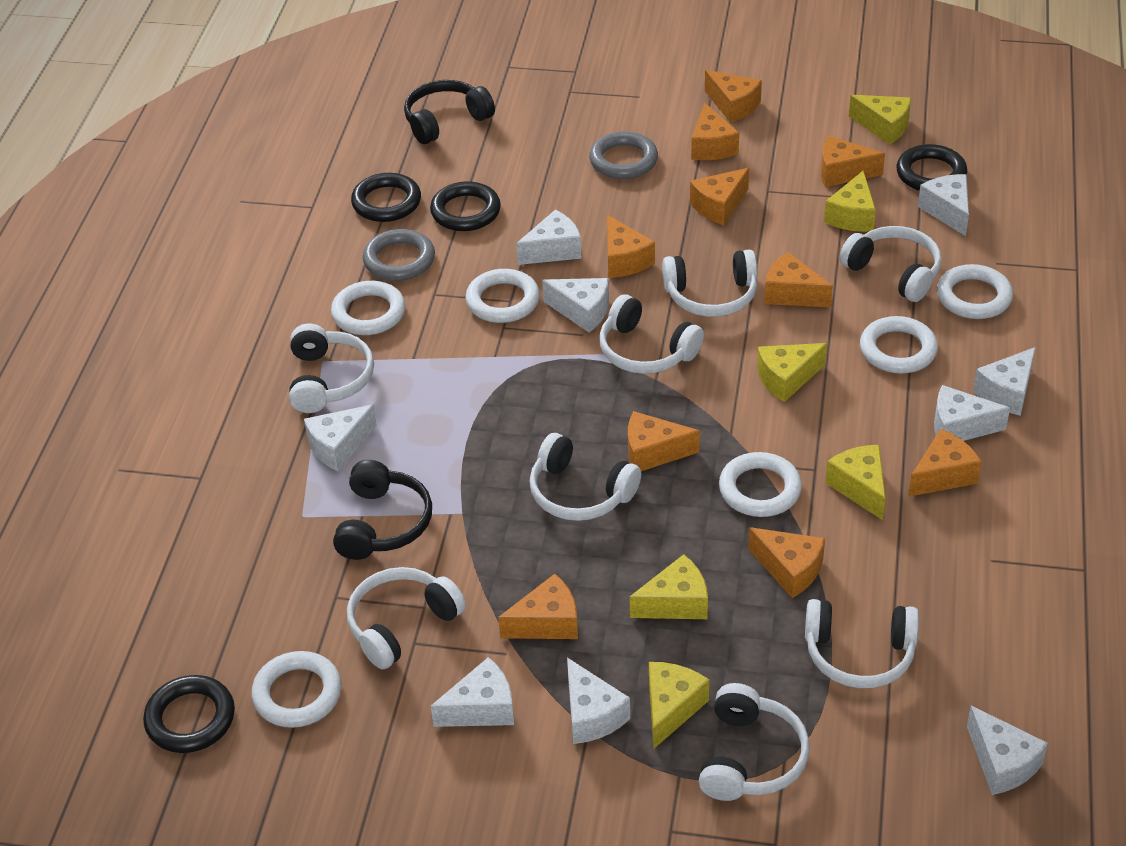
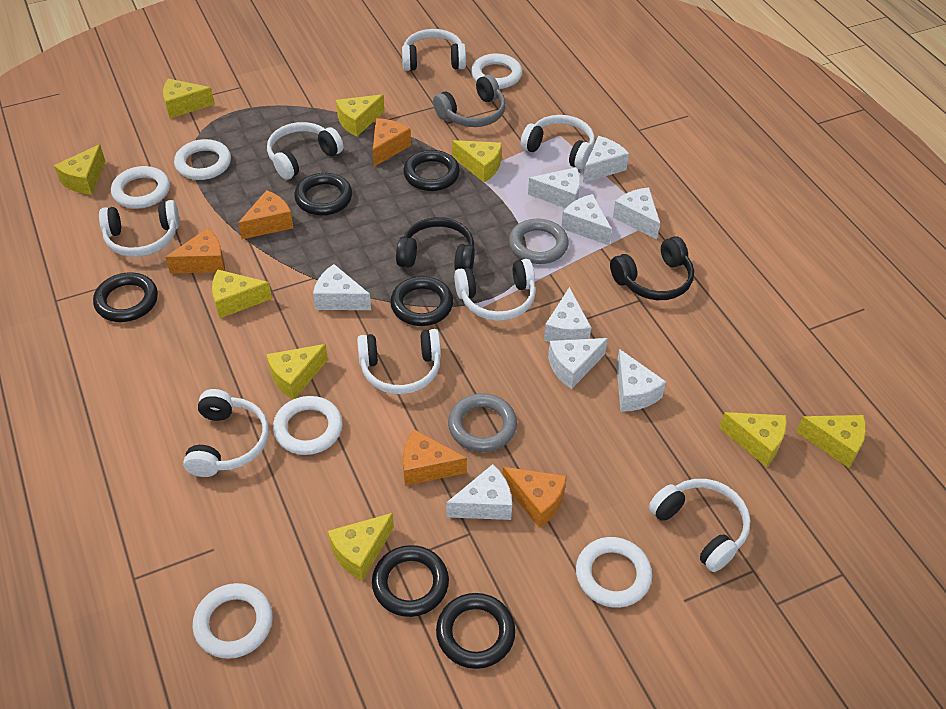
black ring: [143,675,235,753] [351,173,421,222] [430,181,501,231] [896,144,967,191] = 4 -> [93,272,158,322] [294,173,352,215] [372,545,449,617] [390,276,453,326] [403,150,460,191] [436,593,516,669] = 6
grey headphones: none = 0 -> [433,74,506,127] = 1
orange cheese: [498,574,578,639] [607,215,655,278] [628,411,700,471] [690,168,749,225] [691,103,739,160] [705,70,762,123] [748,527,825,598] [764,252,833,307] [821,136,885,187] [908,429,982,497] = 10 -> [165,228,225,274] [238,190,293,239] [373,118,411,167] [403,429,467,486] [502,467,567,528] = 5
yellow cheese: [630,554,708,619] [649,662,709,748] [757,343,827,402] [824,170,876,232] [825,445,885,520] [849,95,911,145] = 6 -> [54,144,106,195] [163,79,215,118] [212,270,272,318] [267,344,328,399] [328,513,394,581] [336,94,384,137] [452,140,502,182] [719,412,787,467] [796,415,866,468] = 9

